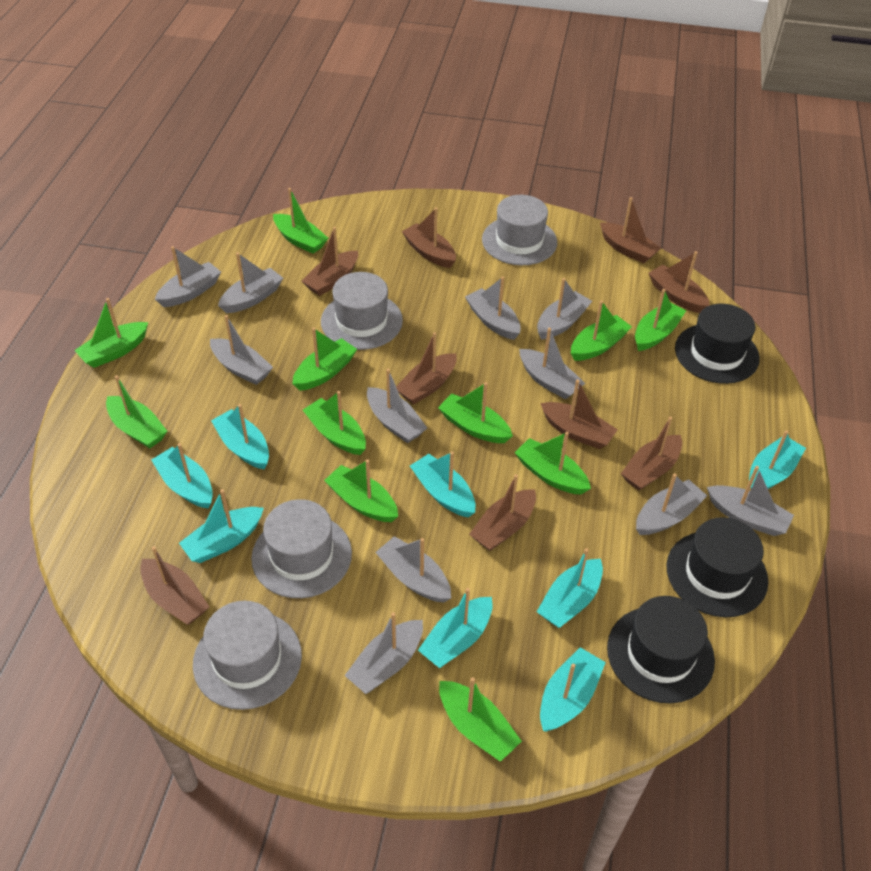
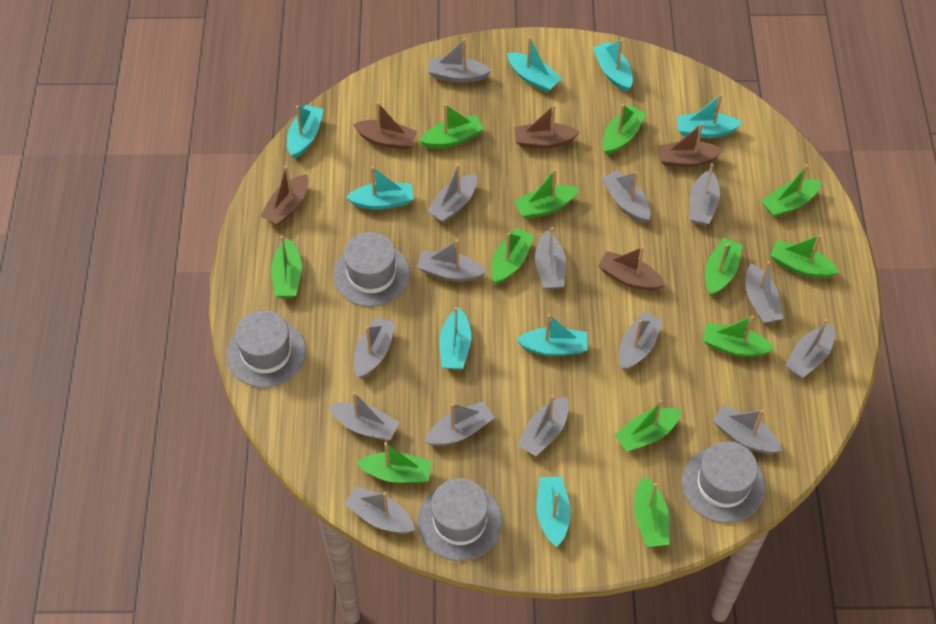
black hat: [607,596,715,703] [666,517,768,617] [675,304,760,384] = 3 -> none = 0
brown boat: [140,546,209,625] [302,227,358,296] [396,332,457,405] [402,207,456,268] [469,474,536,551] [540,380,618,449] [600,197,661,263] [621,417,682,491] [649,251,710,313] = 9 -> [260,166,309,226] [353,102,418,150] [514,104,580,149] [598,246,665,291] [658,123,724,167] = 5
green boat: [74,298,148,368] [106,375,167,448] [273,188,328,254] [292,328,357,391] [303,391,366,455] [324,459,398,522] [438,382,513,443] [439,677,522,762] [514,432,591,495] [571,300,632,361] [635,289,686,351] = 11 -> [271,236,302,298] [356,442,432,483] [420,104,483,149] [491,228,534,284] [514,169,579,219] [602,104,647,155] [615,400,681,452] [634,476,669,547] [703,316,775,357] [705,238,742,296] [762,164,821,217] [770,234,839,278] = 12
grey boat: [155,246,221,307] [210,315,273,385] [218,252,283,313] [344,612,423,694] [367,369,427,443] [375,536,451,603] [465,277,521,340] [519,328,585,400] [537,278,592,340] [636,473,707,535] [707,466,794,536] = 11 -> [329,392,400,441] [344,486,415,533] [354,317,396,379] [417,239,486,282] [425,401,494,446] [427,164,477,223] [428,38,492,83] [518,395,569,456] [535,227,566,289] [601,170,650,223] [619,311,663,371] [689,164,720,226] [712,405,782,454] [745,261,784,323] [785,319,835,378] = 15

